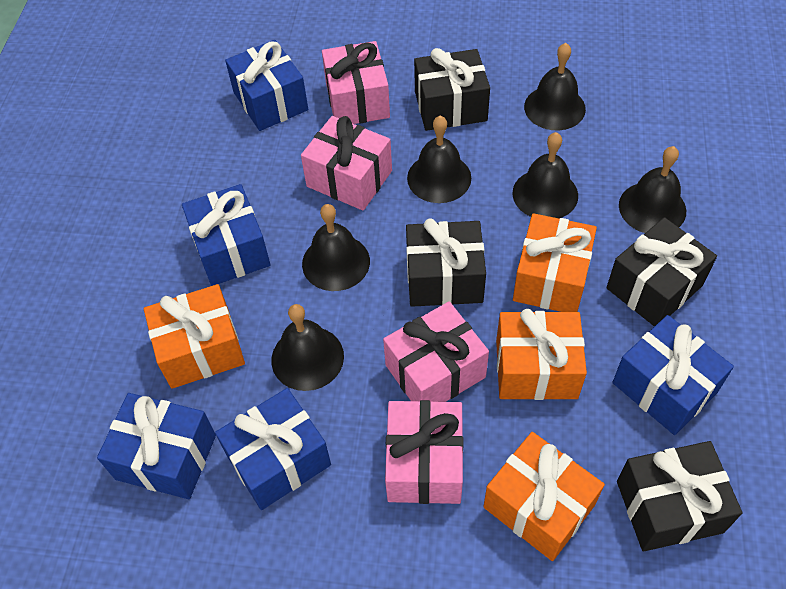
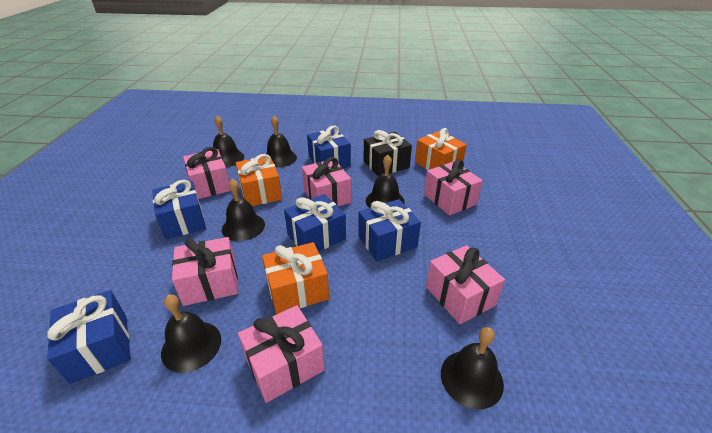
black gift: [406,218,486,307] [414,48,490,131] [606,217,717,327] [617,441,742,551] = 4 -> [364,130,412,177] = 1
orange gift: [144,284,245,389] [484,432,605,561] [496,309,587,400] [513,213,597,312] = 4 -> [236,154,282,206] [262,242,329,314] [415,128,467,170] = 3
pink gift: [301,116,392,210] [322,41,390,124] [383,301,489,402] [385,400,464,504] = 4 -> [172,237,238,306] [183,147,231,199] [238,305,325,403] [302,157,351,206] [424,159,483,215] [426,245,505,324] = 6

